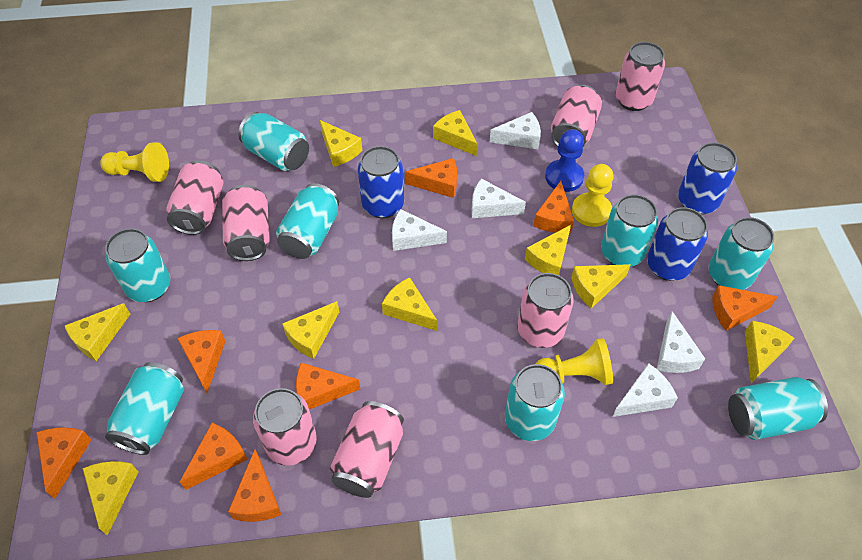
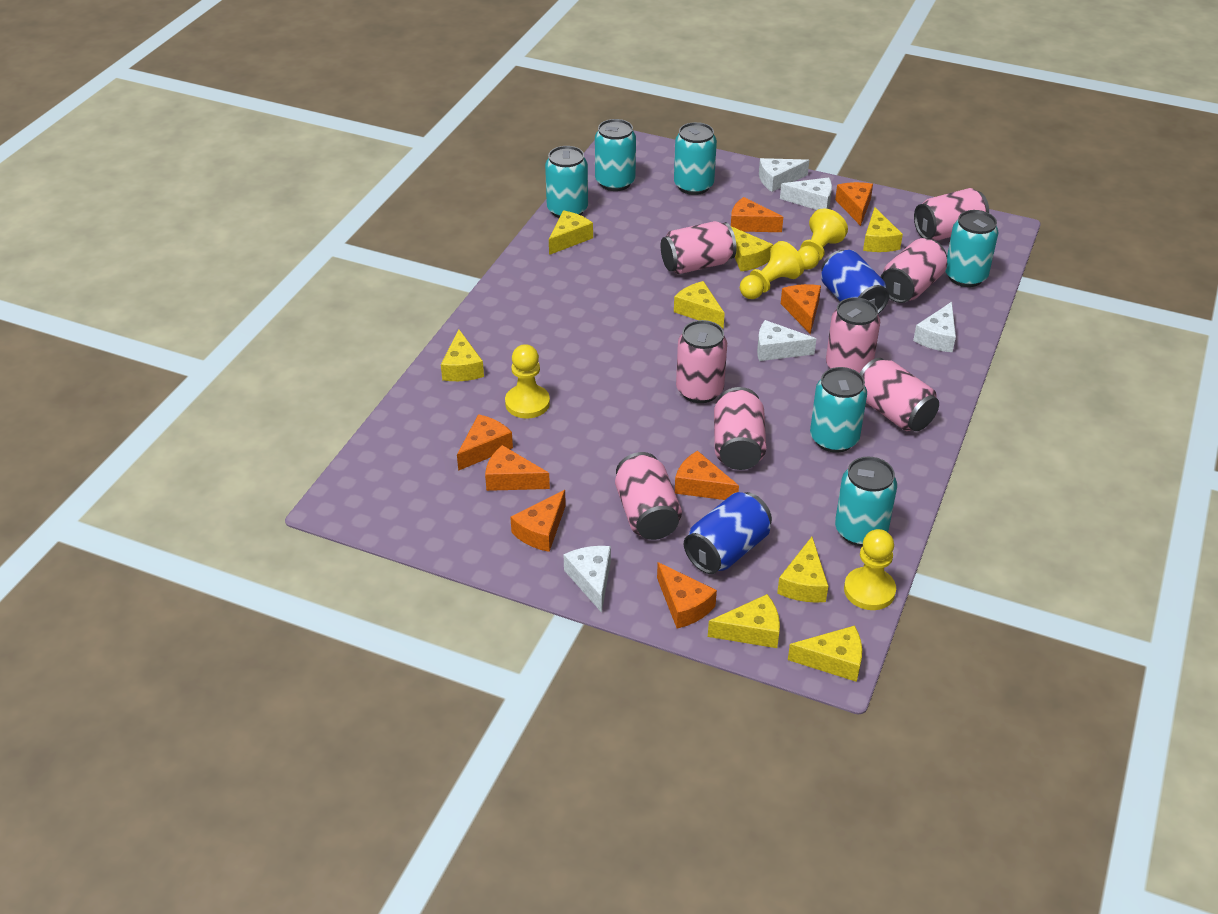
blue can: [358,146,404,218] [647,207,708,281] [678,142,737,215] = 3 -> [684,492,772,574] [821,250,889,314] = 2
blue pawn: [545,129,584,192] = 1 -> none = 0
pink can: [166,160,223,235] [222,185,270,261] [253,388,317,466] [330,401,404,498] [517,273,574,348] [551,85,602,147] [616,42,665,111] = 7 -> [615,452,682,540] [661,221,737,274] [676,320,727,403] [714,387,766,470] [826,297,880,373] [860,358,939,431] [881,238,947,303] [914,188,989,241] = 8
turquoise can: [105,228,170,302] [105,362,184,455] [238,112,309,171] [276,183,339,259] [505,364,565,441] [601,194,658,267] [708,217,774,290] [728,377,828,440] = 8 -> [545,146,588,218] [595,119,636,191] [674,122,717,195] [810,367,867,453] [835,457,897,546] [945,210,999,287] = 6
yellow cheese: [65,303,130,361] [82,461,138,535] [282,301,339,359] [320,120,362,167] [382,277,437,331] [433,110,477,156] [525,225,571,275] [571,264,631,308] [745,321,794,383] = 9 -> [441,329,484,381] [549,211,593,255] [674,281,725,329] [708,594,780,648] [731,226,773,271] [777,537,828,603] [788,626,862,682] [863,207,903,252] = 8
yellow pawn: [100,142,169,182] [535,338,613,385] [572,164,614,227] = 3 -> [505,344,550,419] [740,241,804,299] [798,208,848,269] [844,529,896,610] = 4

